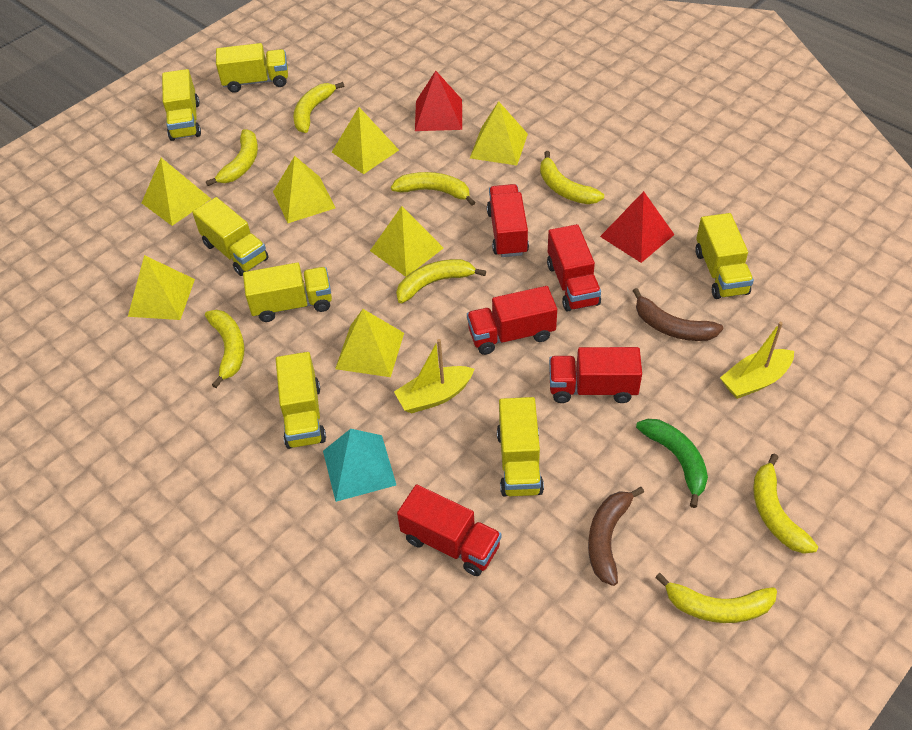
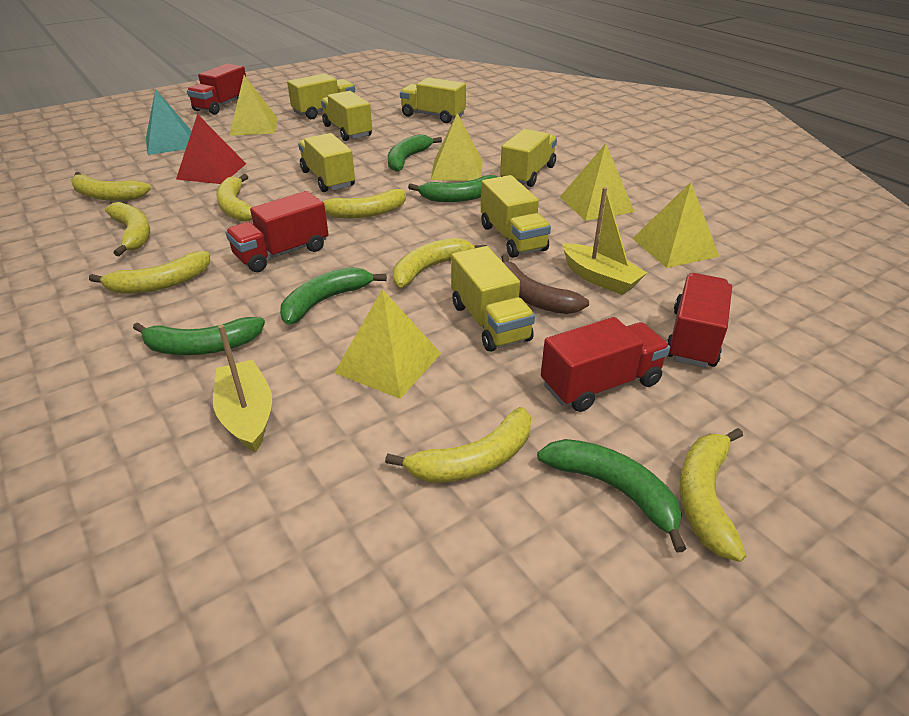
brown banana: [588,487,644,586] [633,288,723,341] = 2 -> [501,254,589,314] = 1
green banana: [636,419,708,508] = 1 -> [133,317,265,355] [280,267,387,325] [388,134,442,172] [408,175,497,202] [537,439,686,553] = 5
red pyramid: [415,71,462,131] [600,191,675,263] = 2 -> [176,114,246,184] = 1
red truck: [397,485,501,576] [467,286,557,355] [487,184,529,257] [547,224,601,312] [549,347,642,403] = 5 -> [187,64,246,115] [225,191,328,272] [541,317,670,412] [666,273,732,368] = 4
yellow pyramid: [128,255,195,320] [142,158,211,226] [273,156,336,223] [332,107,399,174] [335,309,404,377] [370,206,443,277] [470,101,528,165] = 7 -> [229,75,278,136] [334,289,441,399] [431,113,482,181] [560,143,635,221] [632,182,719,268] = 5

